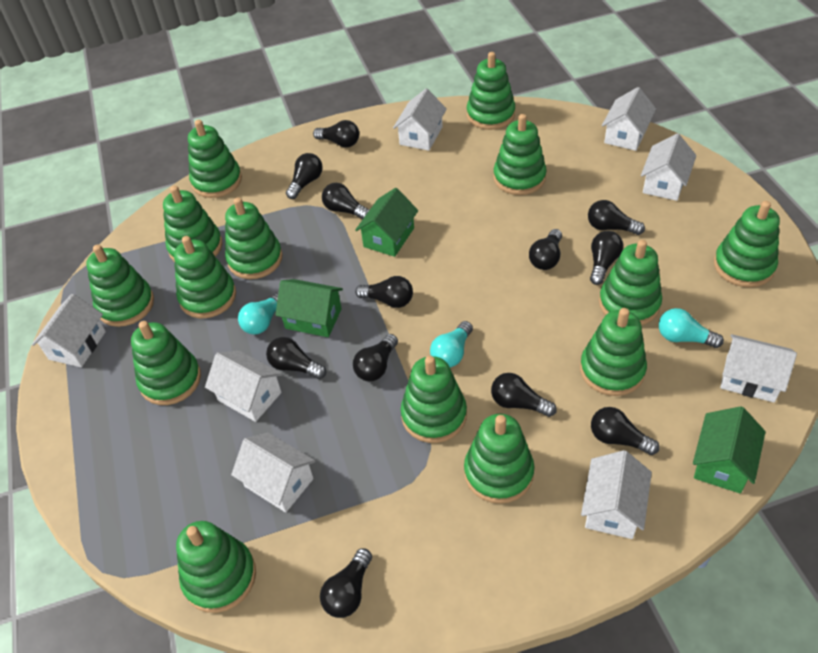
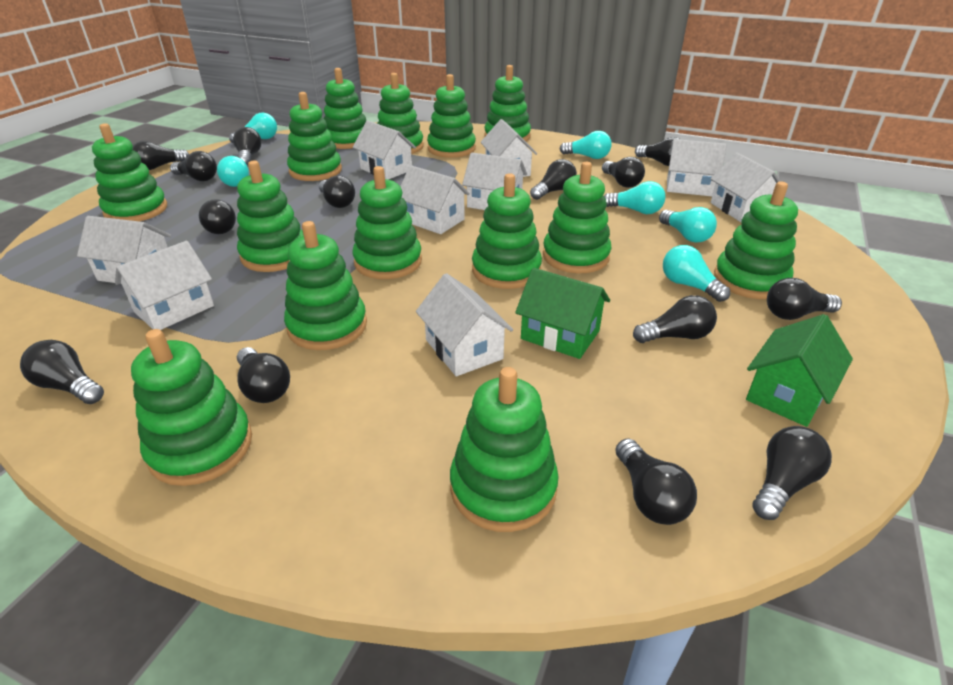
black light bulb: [266,337,326,379] [286,153,323,199] [313,120,359,147] [320,548,372,618] [322,183,370,220] [353,334,398,381] [355,276,413,308] [491,373,557,417] [529,229,562,270] [588,200,645,235] [590,231,623,285] [591,407,660,455] = 12 -> [20,340,104,404] [133,141,189,170] [170,151,217,181] [199,199,236,234] [233,127,261,166] [237,347,290,403] [319,175,355,208] [530,159,577,200] [602,157,645,188] [615,439,697,525] [633,295,717,343] [635,137,681,166] [753,426,832,520] [767,278,842,320] = 14
green house: [275,279,343,337] [355,188,418,257] [693,406,766,493] = 3 -> [515,268,610,359] [746,314,853,427] = 2
turquoise light bulb: [238,292,279,335] [430,321,473,367] [659,308,724,348] = 3 -> [217,156,249,187] [229,113,277,144] [560,131,612,159] [604,181,665,214] [659,207,717,243] [663,245,730,302] = 6
white house: [32,294,106,367] [205,351,282,422] [231,433,315,512] [393,89,447,151] [581,450,652,539] [602,87,656,151] [641,133,696,201] [720,334,797,403] = 8 -> [77,216,171,284] [115,241,214,330] [353,121,416,180] [400,165,470,234] [416,273,513,376] [462,152,527,210] [481,119,537,177] [667,139,726,196] [711,153,780,222] = 9

